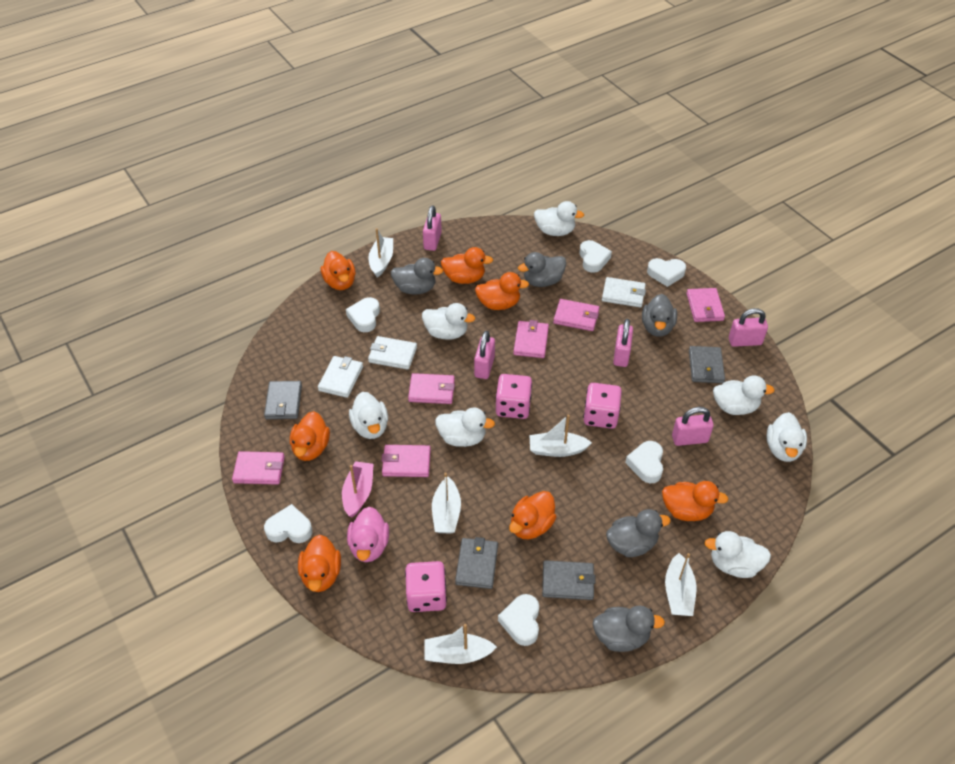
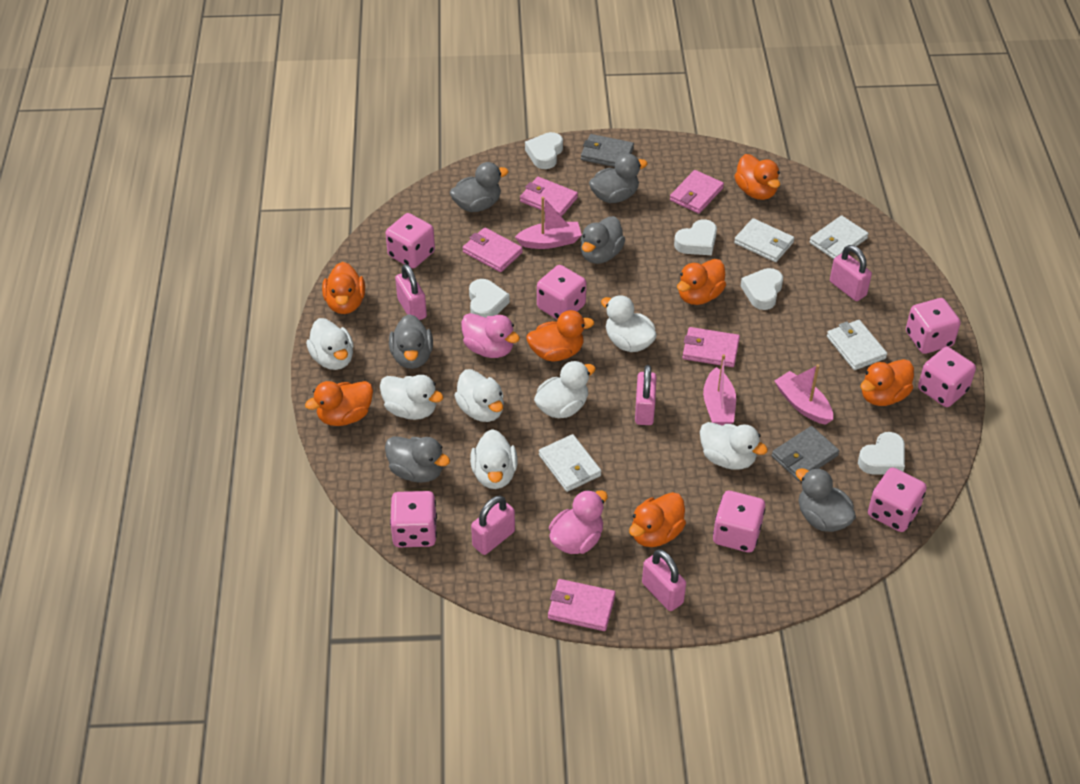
grey duck: [391,258,443,294] [518,252,566,287] [593,606,665,652] [606,509,670,557] [642,294,677,337] = 5 -> [385,436,450,483] [389,314,433,369] [450,162,508,212] [581,216,625,264] [589,154,648,203] [796,468,856,532] = 6
grey wallet: [264,381,302,419] [455,537,498,589] [542,560,596,600] [689,346,725,383] = 4 -> [581,134,634,167] [772,426,839,481] = 2
pink boat: [342,461,373,518] = 1 -> [515,197,582,249] [703,354,736,426] [775,364,833,425] = 3
pink dice: [405,561,447,612] [496,374,532,419] [583,383,622,429] = 3 -> [385,213,435,268] [390,491,437,547] [537,265,586,320] [713,491,765,552] [868,467,927,532] [906,298,961,354] [918,347,976,407] = 7
pink duck: [347,507,389,562] = 1 -> [461,313,520,358] [549,490,608,554] = 2
pink wallet: [232,451,285,485] [381,445,431,477] [408,373,455,404] [513,320,549,358] [553,299,599,331] [686,288,725,322] = 6 -> [463,227,523,272] [520,177,578,217] [548,579,615,631] [670,170,724,214] [683,327,740,367] = 5
white boat: [368,228,393,277] [425,624,497,664] [432,473,461,533] [529,414,592,457] [665,553,696,616] = 5 -> none = 0
white heart: [264,504,312,543] [346,297,380,332] [498,594,539,646] [579,240,612,273] [625,441,663,483] [647,258,686,287] = 6 -> [469,279,510,317] [525,132,563,169] [674,219,717,255] [741,268,783,310] [858,432,905,475] = 5
white wallet: [318,356,363,398] [368,336,417,370] [602,277,646,307] = 3 -> [539,434,601,492] [734,218,794,262] [809,215,869,259] [827,320,887,370] = 4

